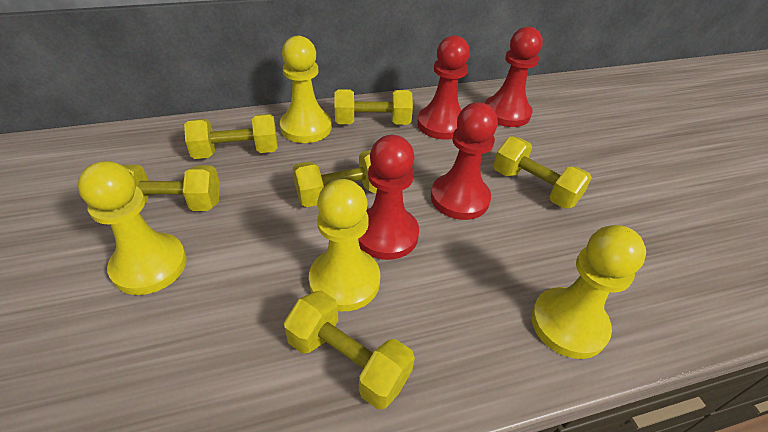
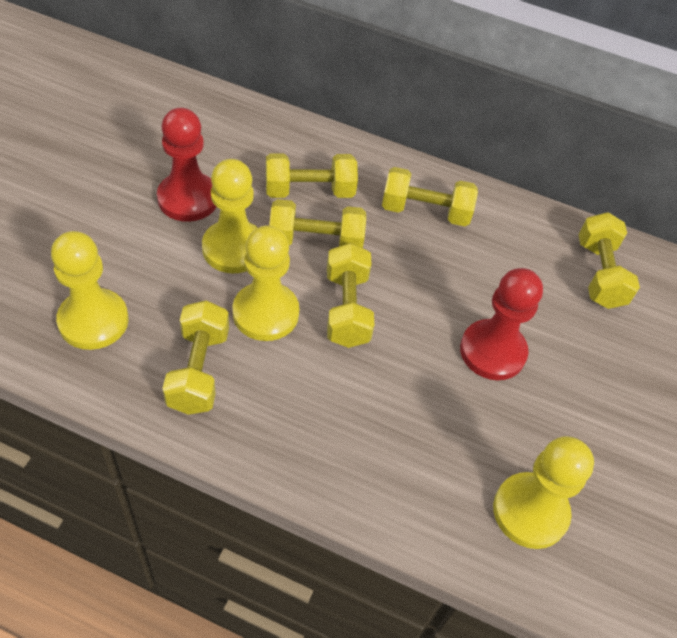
red pawn: [358,135,419,260] [417,35,470,140] [431,102,498,220] [485,27,543,127] = 4 -> [157,108,216,222] [460,268,543,380] = 2

